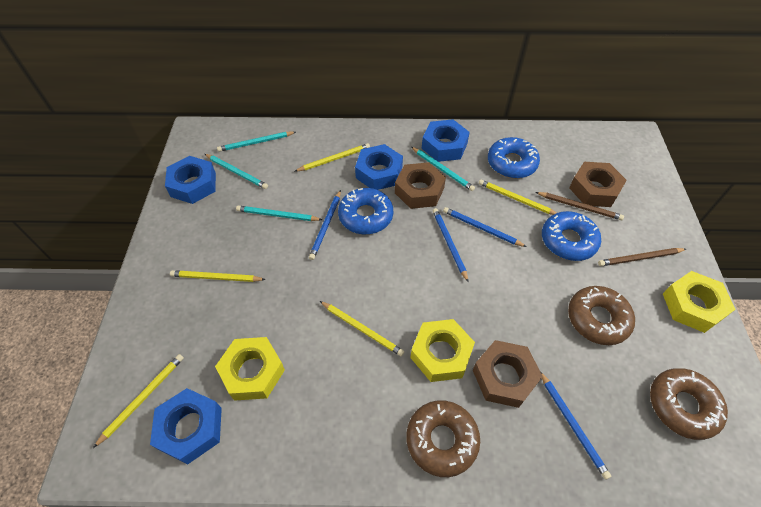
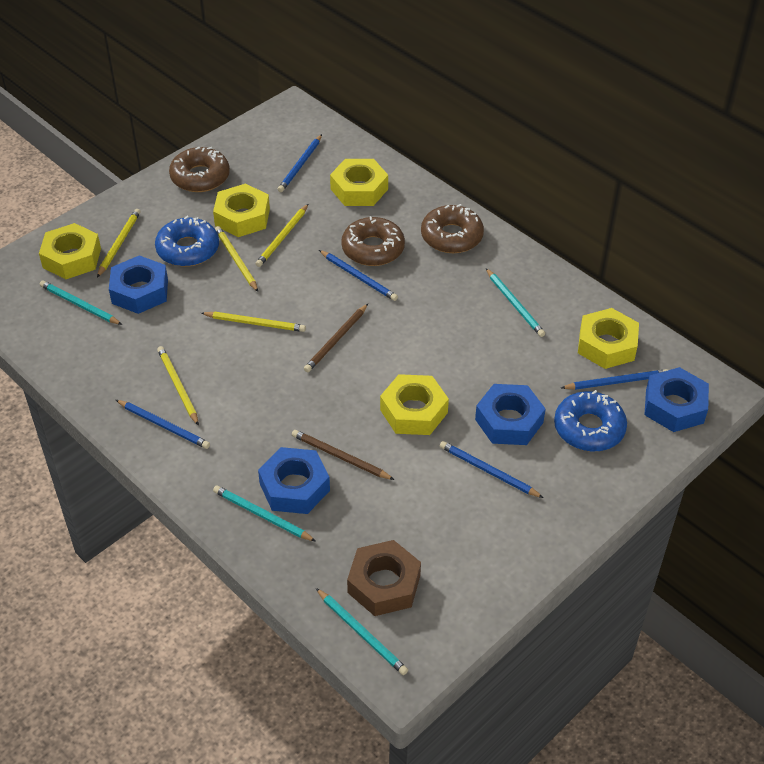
blue donut: [338,188,393,234] [488,137,540,178] [542,211,601,261] = 3 -> [155,216,219,267] [554,390,627,451] = 2
blue pencil: [309,190,341,260] [433,208,469,282] [443,207,527,247] [540,371,611,480] = 4 -> [116,400,210,449] [278,134,322,192] [319,250,398,301] [440,441,544,498] [561,369,668,390] = 5
brown nut: [395,162,446,209] [473,340,543,408] [569,162,627,207] = 3 -> [347,540,421,616] = 1
yellow nut: [215,337,285,401] [410,319,475,382] [663,271,736,333] = 3 -> [39,223,101,279] [213,184,270,237] [330,159,388,206] [380,374,449,435] [578,308,639,369] = 5

